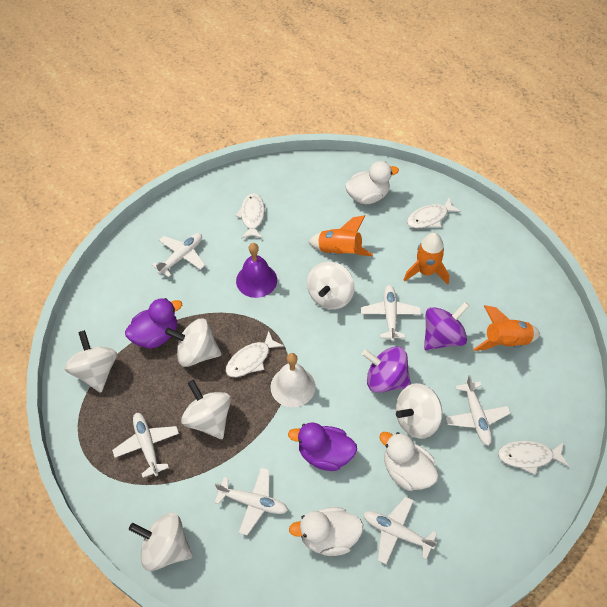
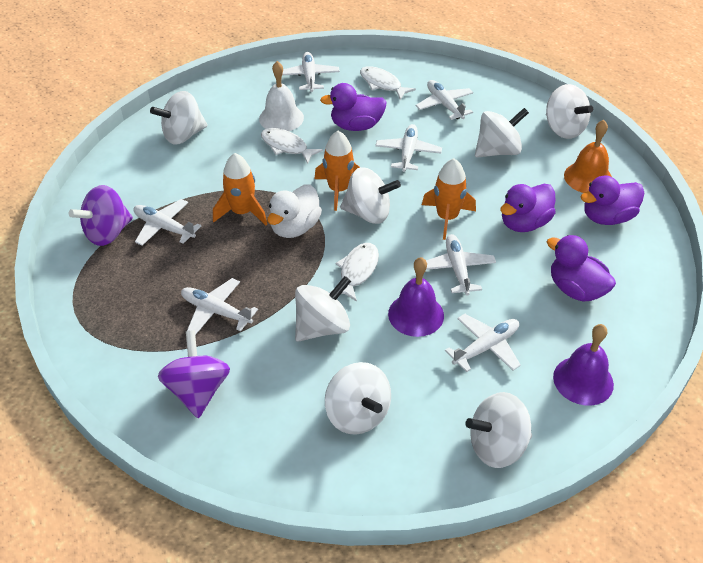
orange bell: none = 0 -> [564,120,612,193] = 1
purple bell: [236,243,277,298] = 1 -> [388,257,444,337] [553,324,614,406] = 2
purple duck: [125,298,182,349] [288,423,357,471] = 2 -> [320,83,387,131] [500,184,556,232] [547,235,616,301] [581,175,644,225] = 4
white duck: [289,507,363,556] [345,161,399,204] [379,432,439,491] = 3 -> [267,184,322,238] = 1
white fish: [225,331,284,377] [235,193,265,239] [407,198,461,228] [498,441,569,475] = 4 -> [261,128,323,164] [329,243,379,302] [360,66,416,100] = 3
white plane: [112,413,179,478] [152,233,205,278] [214,467,288,535] [361,285,421,341] [363,497,437,564] [445,375,511,446] = 6 -> [133,199,201,246] [181,278,258,335] [282,52,340,92] [375,124,442,172] [416,80,473,120] [426,234,496,296] [445,314,521,372] = 7
white spinning top: [64,330,117,393] [129,513,193,571] [165,318,222,367] [181,380,231,439] [307,262,355,309] [396,383,442,439] = 6 -> [150,91,208,145] [295,276,351,342] [325,362,391,435] [340,167,401,224] [465,392,532,468] [475,108,529,158] [546,84,593,139] = 7

